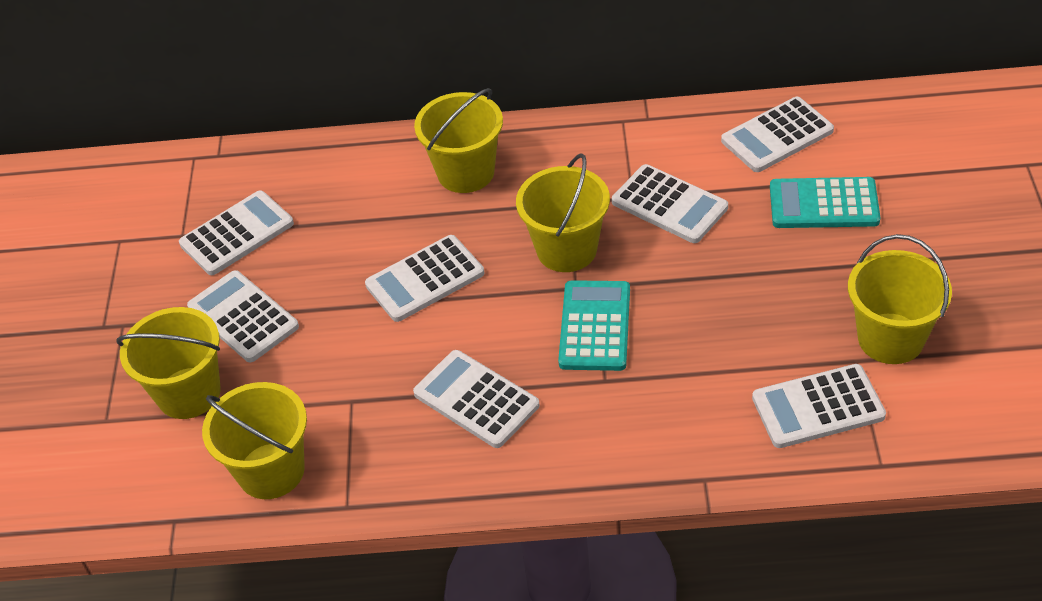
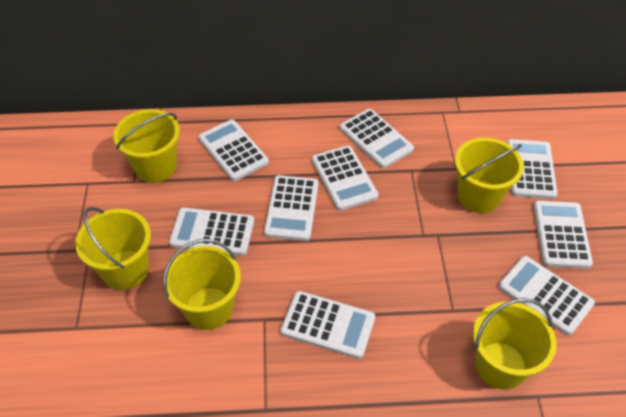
turquoise calculator: [558,280,630,371] [770,177,880,228] = 2 -> none = 0
white calculator: [179,191,294,275] [187,270,299,362] [365,235,484,322] [413,350,539,448] [612,164,728,243] [721,97,834,172] [752,364,886,448] = 7 -> [169,208,254,256] [198,120,269,181] [264,175,318,241] [281,291,375,359] [312,145,378,211] [340,109,414,168] [498,256,595,335] [507,139,558,199] [534,201,593,269] = 9

